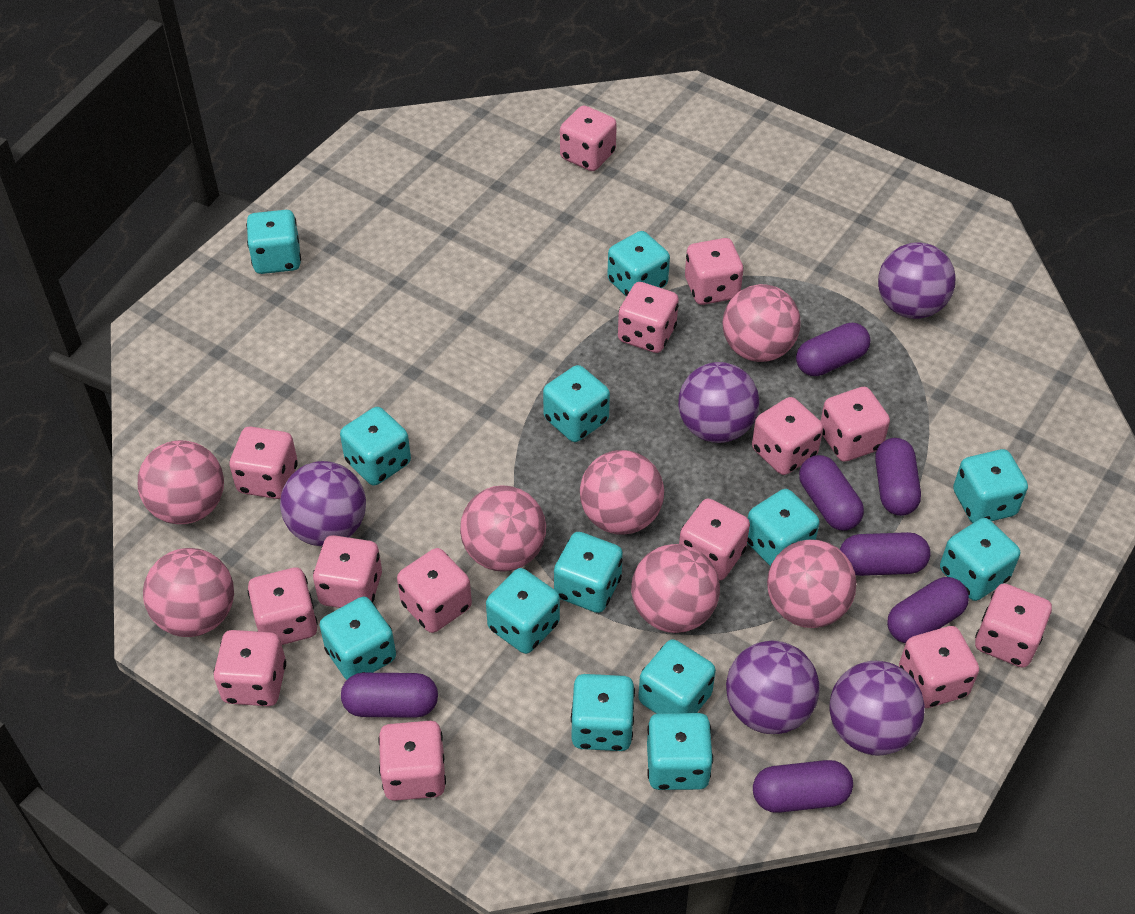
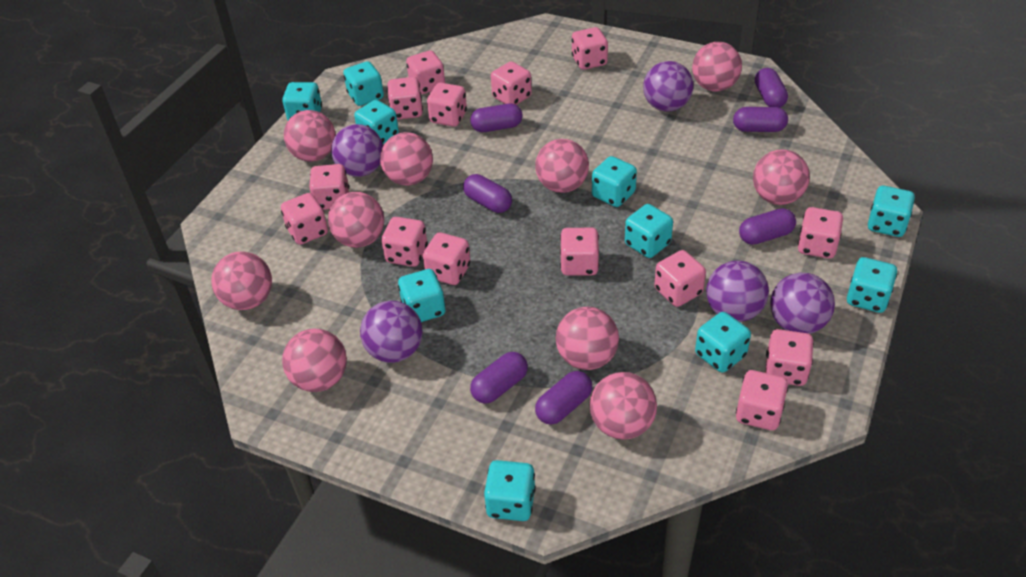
pink ball: [138,440,224,524] [143,548,234,637] [460,485,546,572] [580,450,664,535] [631,544,720,633] [722,284,801,362] [767,539,856,628] = 7 -> [211,252,272,310] [282,329,347,392] [284,110,336,162] [328,192,384,248] [380,132,433,186] [535,139,589,193] [556,307,619,370] [590,372,657,440] [692,42,742,92] [753,149,810,205] = 10
turquoise dice: [246,210,301,274] [319,597,396,680] [340,407,411,486] [486,568,560,654] [543,365,610,442] [554,532,623,613] [571,674,635,751] [607,231,670,297] [638,639,716,714] [647,713,713,790] [747,489,820,566] [940,518,1020,601] [953,449,1028,523] = 13 -> [282,82,322,120] [343,61,384,106] [354,100,399,144] [398,269,445,322] [484,460,536,521] [592,156,637,207] [625,204,673,258] [695,312,751,373] [847,257,897,313] [868,186,915,237] = 10

